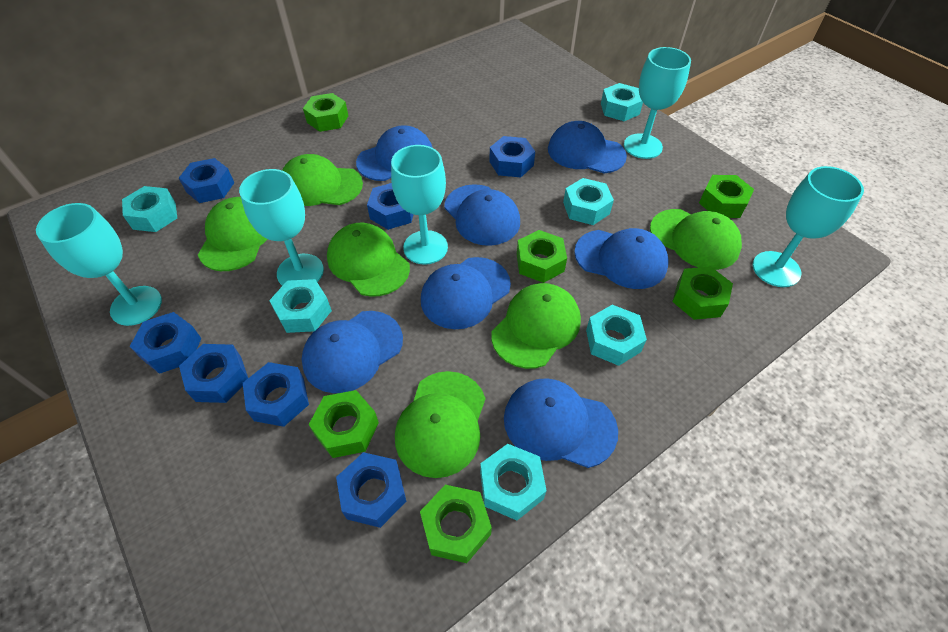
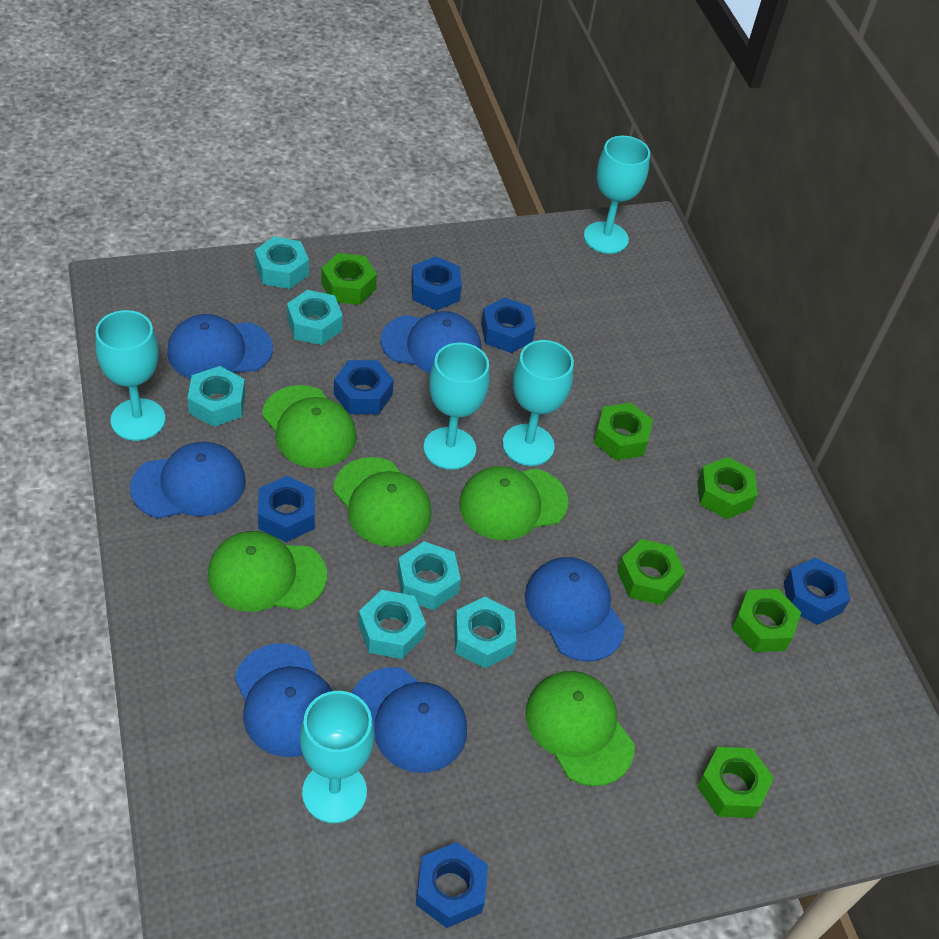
blue cap: [301,311,403,393] [356,125,432,181] [421,257,511,329] [444,184,520,246] [504,378,618,468] [548,121,627,173] [574,228,669,289] = 7 -> [130,442,246,519] [167,314,273,379] [235,643,332,757] [352,667,467,773] [381,311,481,373] [525,557,625,662] = 6
blue nut: [129,312,202,374] [179,158,234,203] [179,344,248,403] [243,362,309,427] [336,452,407,528] [367,183,414,230] [489,136,535,178] = 7 -> [258,476,315,542] [334,360,394,414] [411,256,462,310] [416,842,488,928] [481,298,536,353] [784,557,850,625] = 6
green cap: [198,197,268,271] [282,154,363,206] [327,223,410,297] [395,371,485,478] [491,283,581,369] [650,209,742,270] = 6 -> [208,531,327,612] [262,385,357,468] [333,457,432,547] [459,466,568,540] [525,671,634,786] = 5

